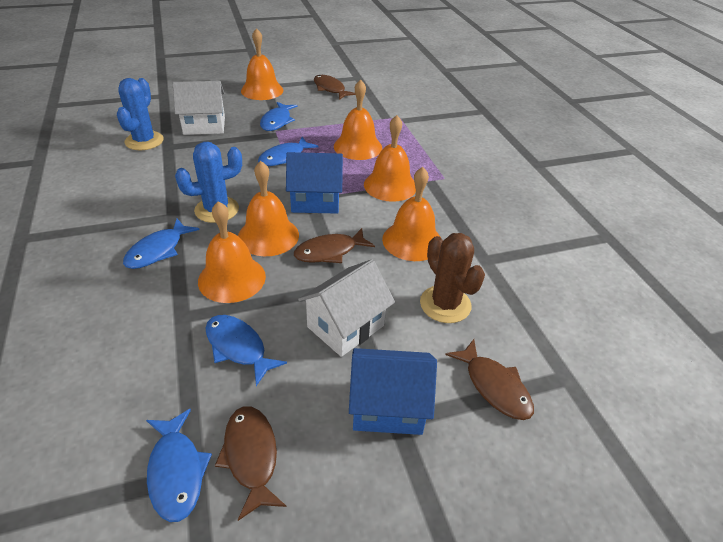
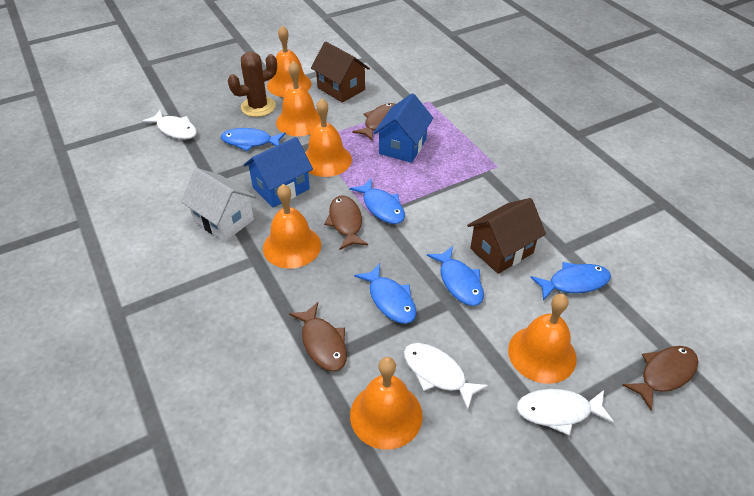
blue cactus: [117,78,164,150] [175,142,242,223] = 2 -> none = 0
brown house: none = 0 -> [311,41,370,103] [467,198,546,274] = 2
white fish: none = 0 -> [142,110,197,139] [404,343,488,410] [517,389,614,436] = 3
white house: [173,81,225,135] [298,259,395,357] = 2 -> [181,168,256,242] = 1

